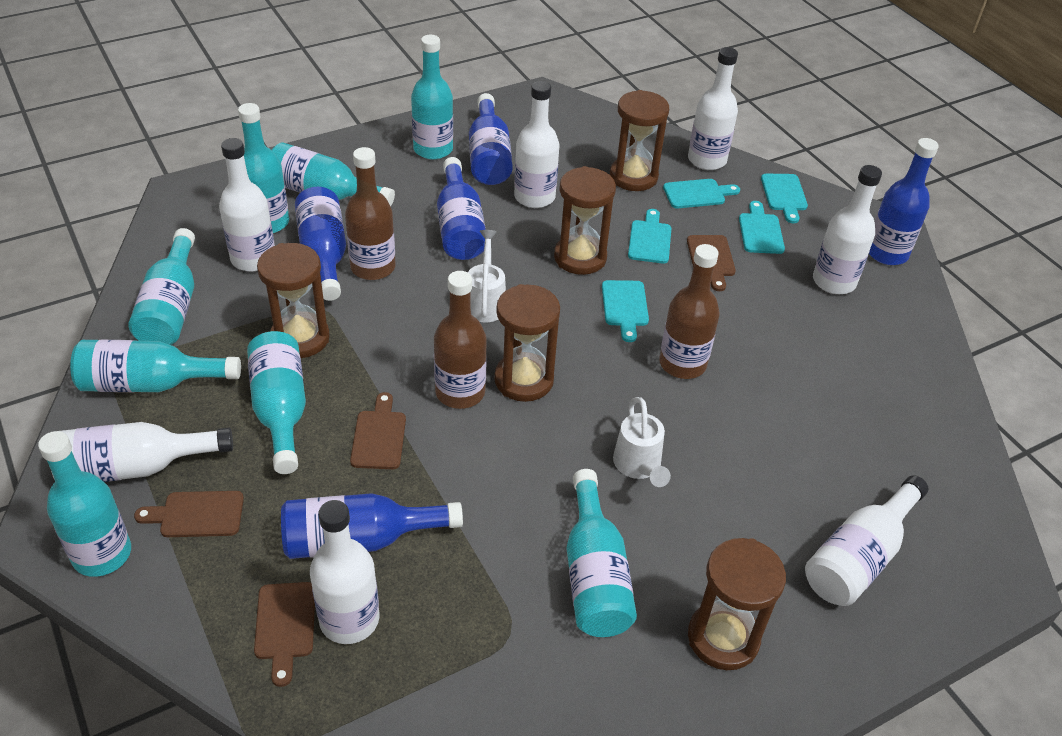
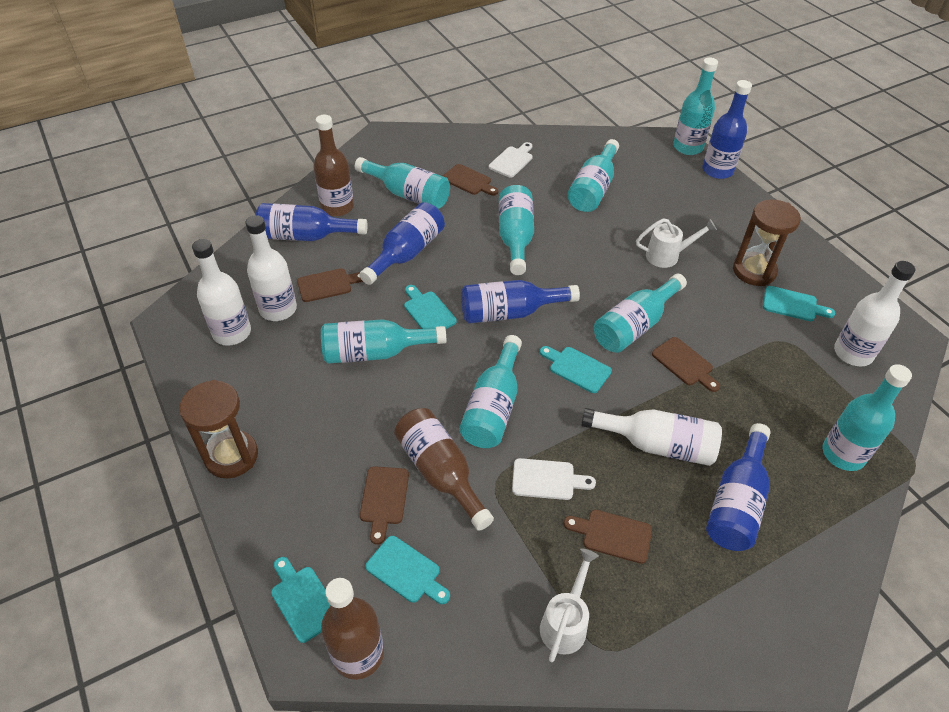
brown cutting board: [134,491,244,537] [254,582,315,687] [350,392,406,469] [687,235,736,291] = 4 -> [297,268,363,302] [360,466,409,545] [443,164,498,196] [564,510,652,564] [652,337,720,392] = 5
brown hourglass: [257,243,330,358] [494,284,560,402] [554,166,616,275] [610,90,669,191] [688,538,786,670] = 5 -> [179,380,258,479] [733,199,801,286] = 2
white bottle: [51,422,233,482] [219,138,275,272] [310,500,379,644] [514,81,559,208] [688,47,738,170] [805,475,929,606] [813,165,882,294] = 7 -> [192,239,251,346] [245,215,297,321] [581,408,722,466] [834,261,915,366] = 4
white cutting board: none = 0 -> [489,142,533,178] [512,458,596,500] = 2

